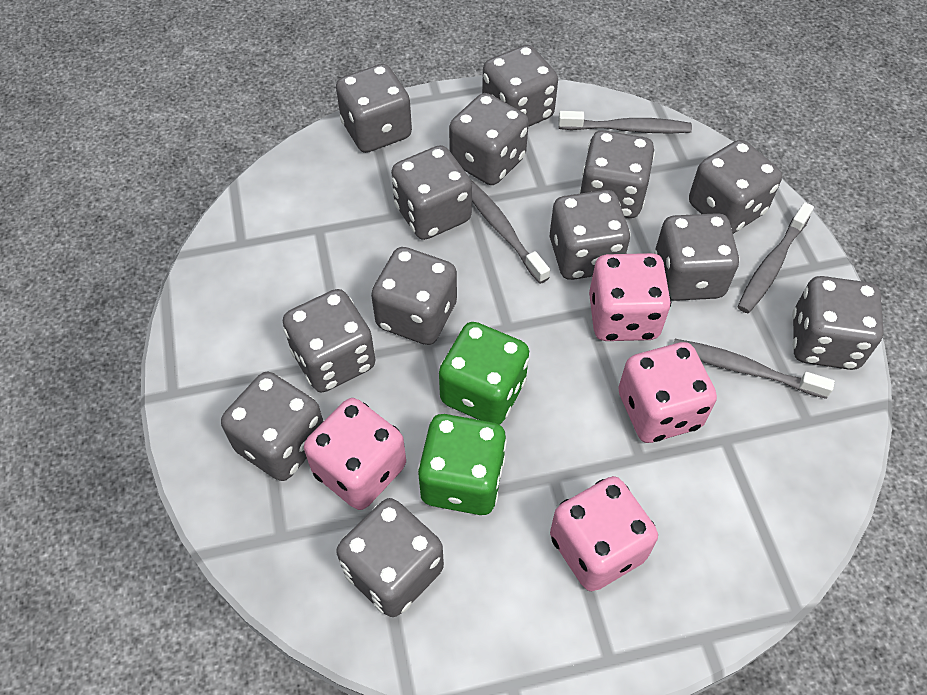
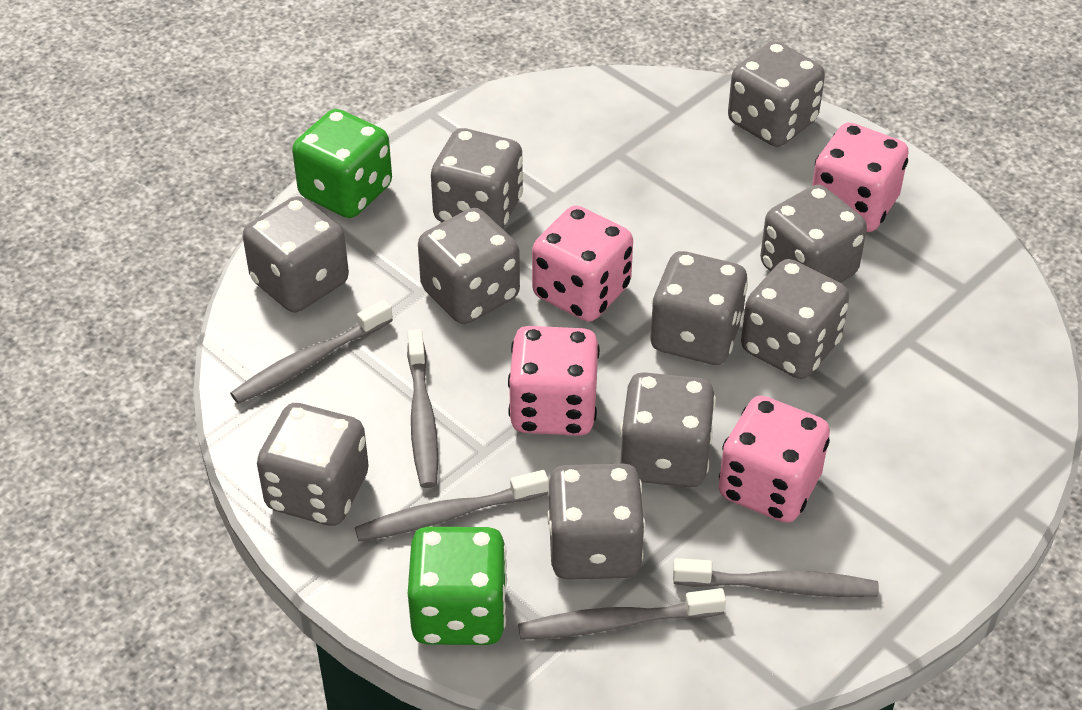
grey dice: [221,372,323,481] [283,289,376,392] [336,64,412,153] [336,498,444,617] [371,247,457,345] [391,145,472,240] [449,93,529,185] [482,45,558,127] [550,190,630,280] [579,130,655,218] [654,213,740,301] [689,140,782,234] [792,276,884,370] = 13 -> [243,196,349,312] [257,403,369,526] [418,208,520,324] [431,128,523,229] [547,464,645,580] [620,372,716,487] [651,251,748,365] [728,41,825,147] [741,259,849,379] [760,185,867,283] = 10
grey toothbrush: [471,180,550,284] [558,111,692,134] [673,339,835,399] [737,202,814,313] = 4 -> [230,299,393,404] [355,470,549,541] [407,329,438,488] [518,588,726,640] [673,558,879,597] = 5

